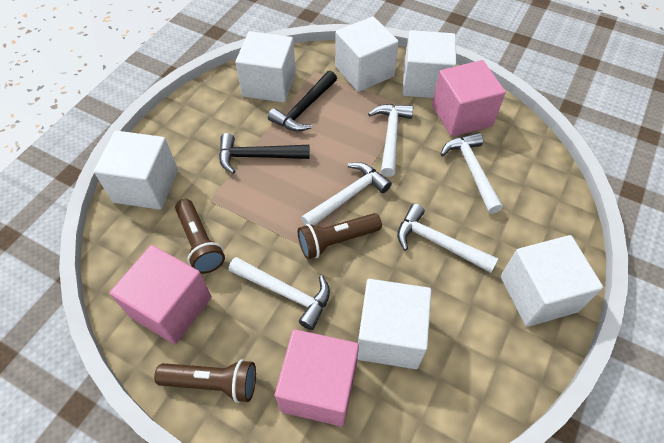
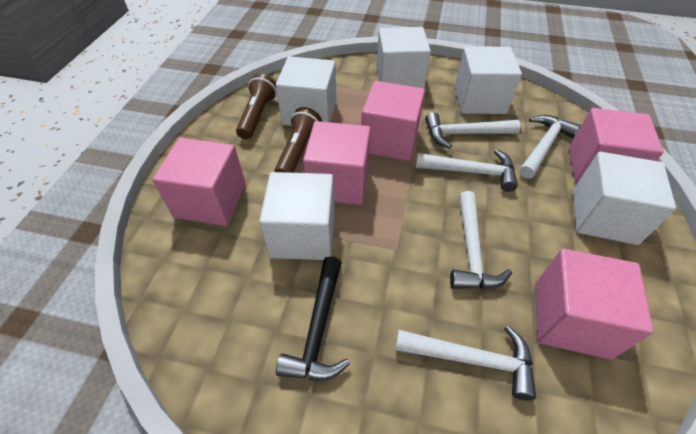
black hammer: [219,133,310,174] [268,71,337,132] = 2 -> [276,257,350,381] = 1
brown flashlight: [154,359,256,403] [175,199,225,274] [298,213,382,259] = 3 -> [236,74,277,139] [275,107,322,173] = 2
pink cube: [110,245,212,345] [275,329,359,427] [432,60,506,137] = 3 -> [152,138,246,226] [303,121,371,205] [361,81,425,161] [535,249,654,359] [569,108,664,184] = 5
white cube: [94,131,178,210] [236,31,296,103] [335,16,399,92] [357,279,432,369] [402,30,456,98] [501,235,603,327] = 6 -> [259,172,335,260] [276,56,336,126] [377,27,431,88] [455,46,522,114] [573,152,676,245] = 5

